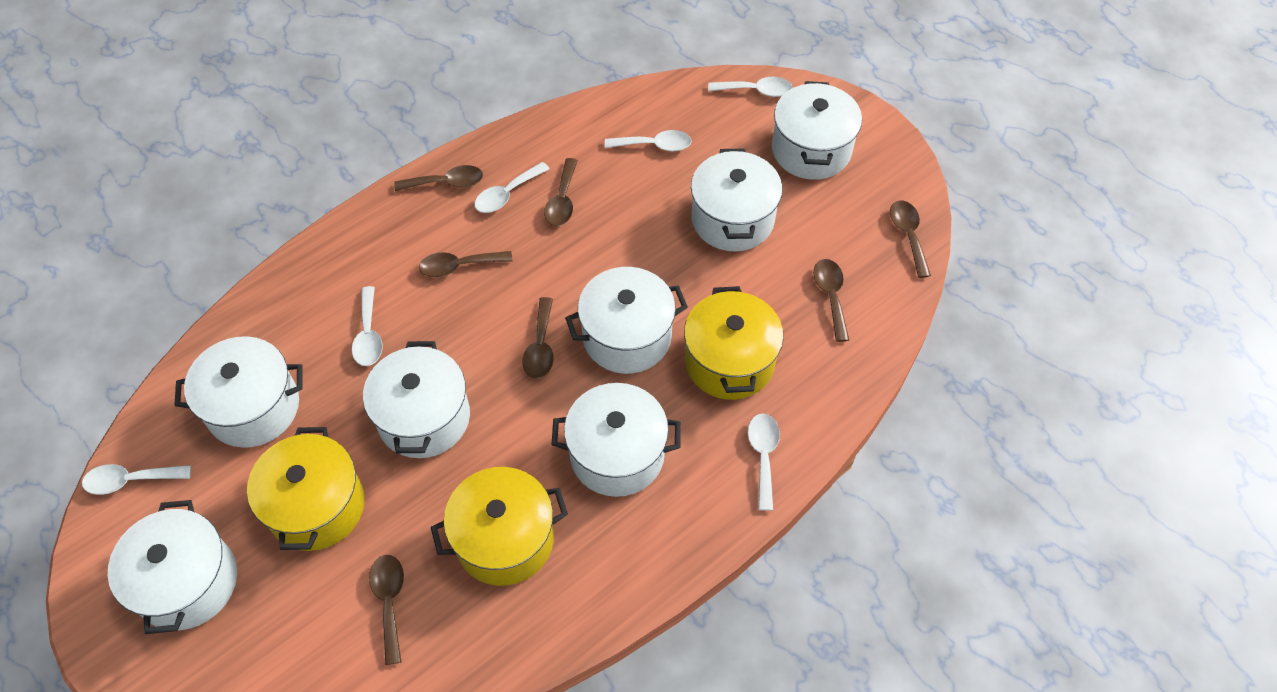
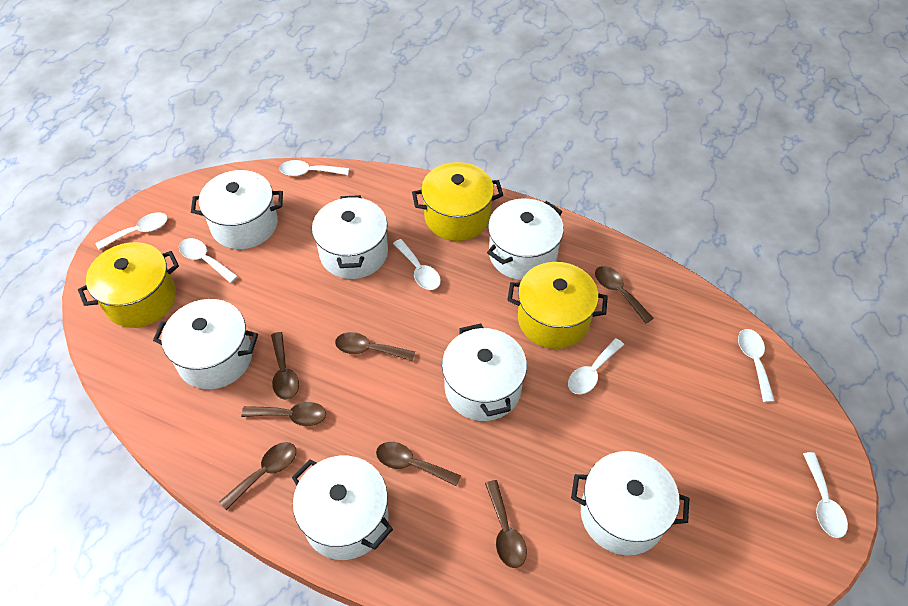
white spoon: [82,464,191,495] [352,286,383,366] [474,162,550,213] [605,130,692,151] [708,77,793,97] [748,413,780,511] = 6 -> [96,212,168,250] [179,238,238,283] [280,160,349,176] [393,239,441,290] [568,338,624,394] [738,329,775,402] [803,452,848,538] = 7

